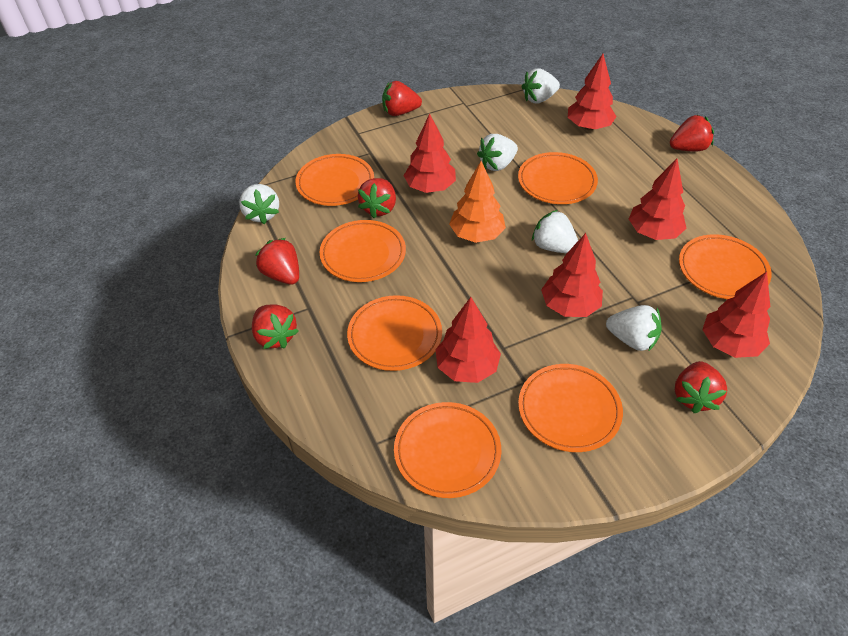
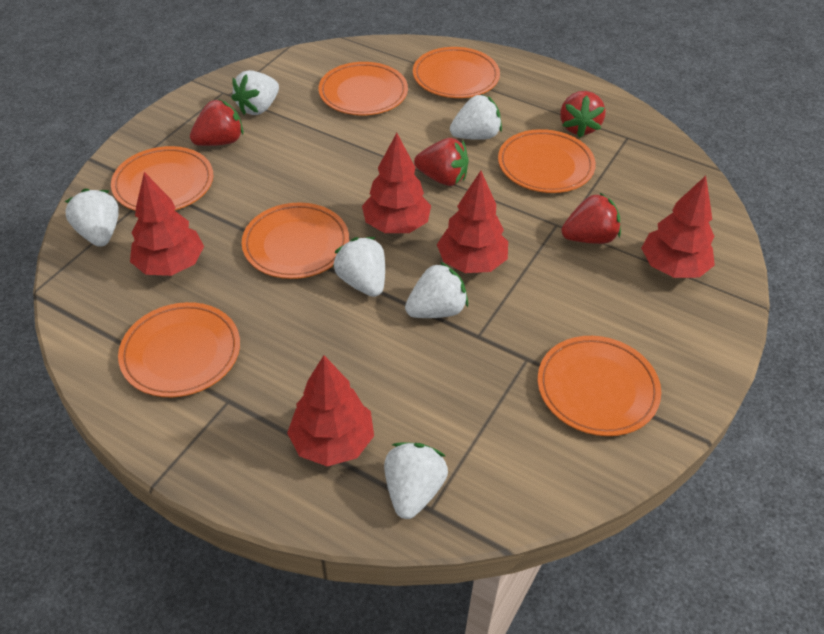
orange tree: [449,161,506,243] = 1 -> none = 0
red strawberry: [252,305,299,349] [255,238,299,284] [358,178,396,218] [382,81,422,116] [670,115,714,151] [675,361,727,413] = 6 -> [190,99,243,146] [414,138,469,186] [560,91,605,138] [561,193,621,244] = 4
red tree: [404,113,456,193] [435,297,501,383] [541,233,603,317] [568,54,617,130] [629,159,686,240] [702,272,770,358] = 6 -> [130,172,204,276] [287,355,374,466] [362,133,431,233] [437,171,508,273] [641,176,715,278] = 5
white strawberry: [239,184,279,224] [477,134,518,171] [521,69,560,103] [532,210,578,253] [606,305,662,352] = 5 -> [65,189,119,247] [231,70,279,115] [333,237,385,297] [384,443,448,519] [405,262,468,318] [450,94,502,140] = 6

